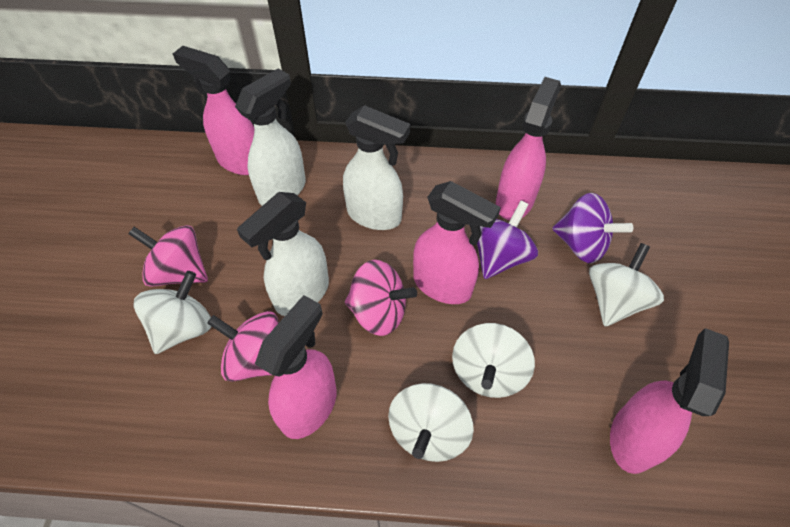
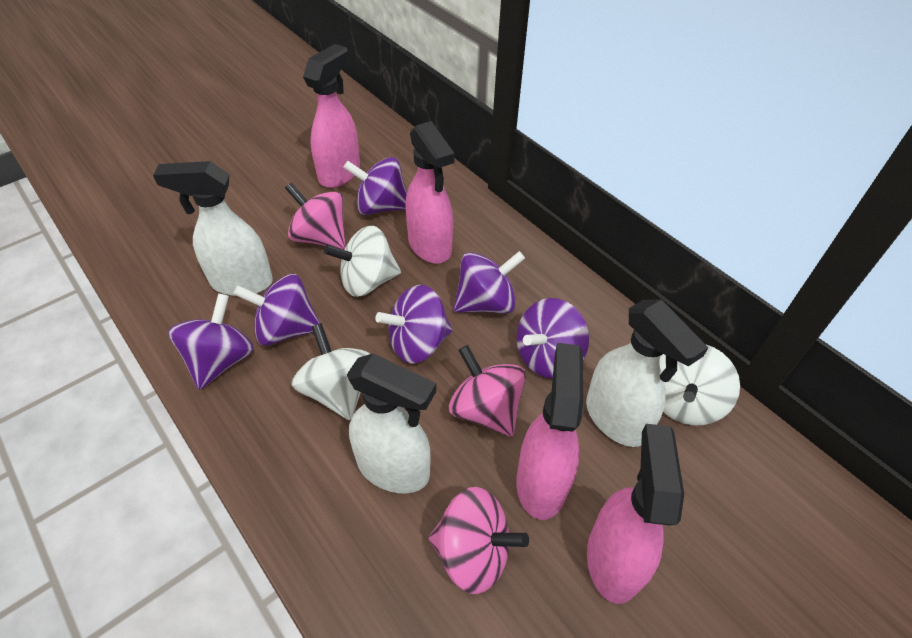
pink spray bottle: [173,46,254,175] [255,295,337,439] [413,181,501,304] [496,77,561,220] [610,328,729,474] = 5 -> [303,44,360,188] [405,121,455,263] [516,343,584,520] [587,424,684,604] = 4
purple spinning top: [477,200,538,279] [552,193,633,263] = 2 -> [168,293,254,390] [233,274,320,346] [343,157,407,215] [375,285,453,364] [453,251,525,314] [516,298,589,379] = 6
white spinning top: [134,271,211,354] [388,383,474,462] [452,323,535,398] [589,243,664,327] = 4 -> [291,323,370,420] [324,226,401,297] [659,345,740,425] = 3

